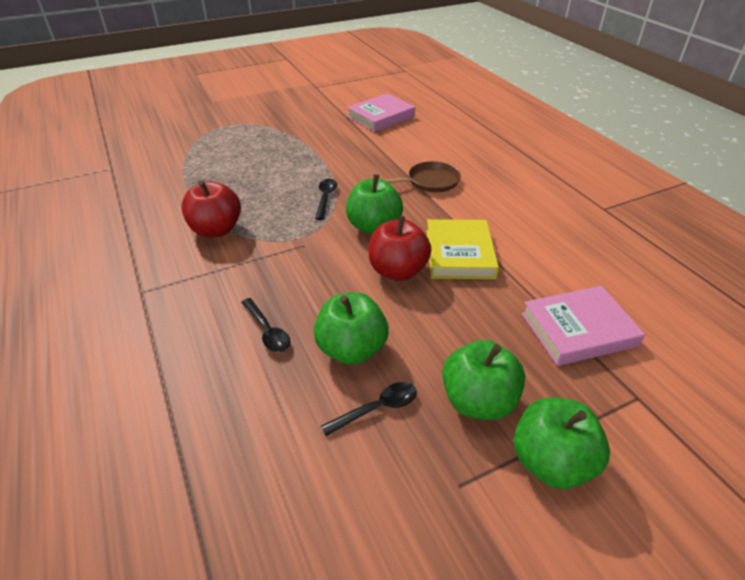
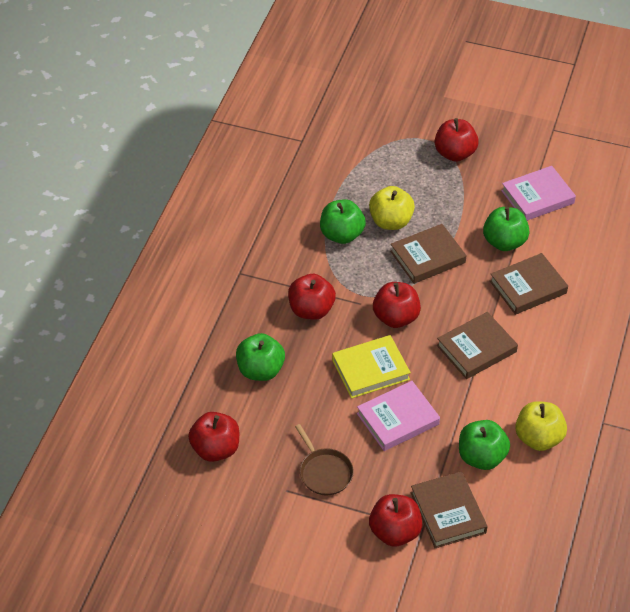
black spoon: [241,298,291,352] [315,179,337,220] [321,382,417,436] = 3 -> none = 0
brown book: none = 0 -> [390,224,466,284] [411,471,488,548] [437,312,518,379] [490,253,568,315] = 4
red apple: [181,180,241,238] [368,215,431,281] = 2 -> [188,412,239,462] [288,274,336,320] [369,494,422,547] [373,282,421,328] [435,118,479,162] = 5
yellow apple: none = 0 -> [369,186,415,230] [515,401,567,451] = 2

